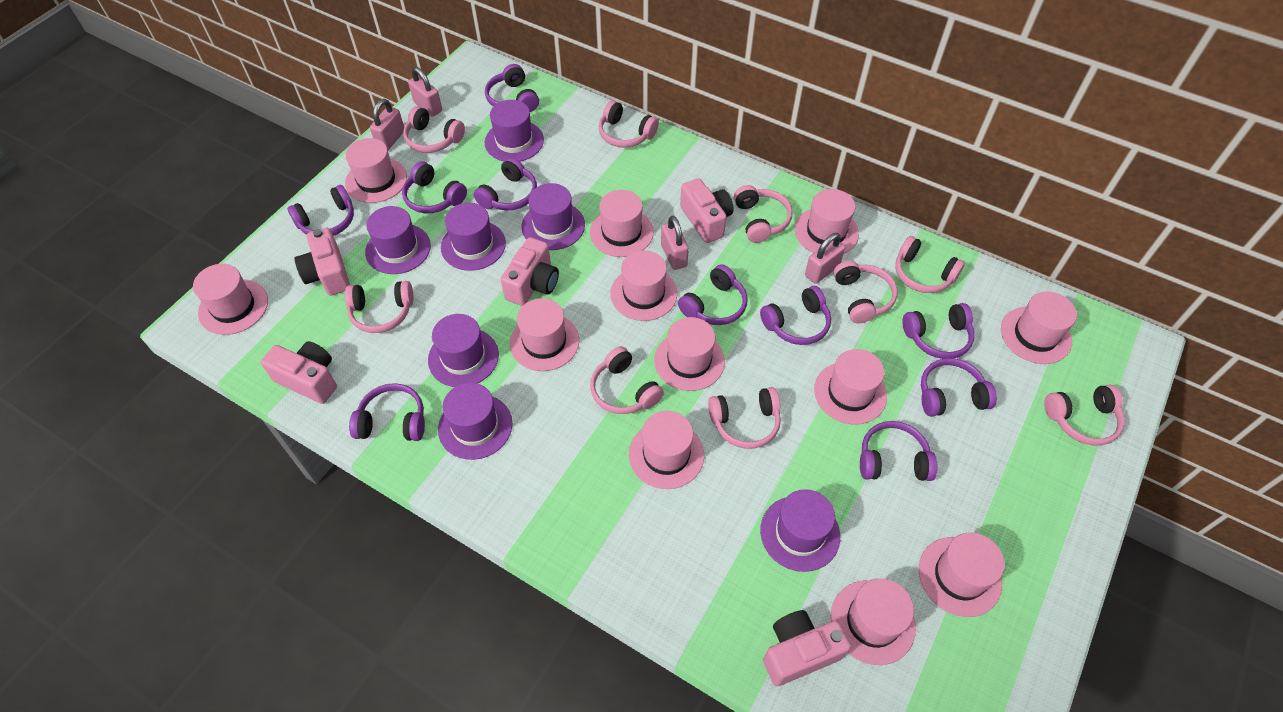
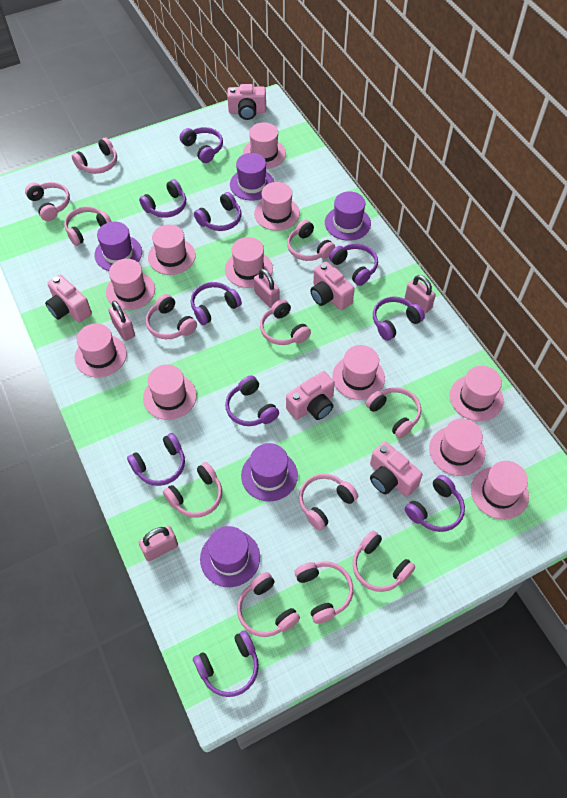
pink hat: [193,264,268,335] [345,138,407,203] [510,298,579,371] [590,190,654,257] [610,250,677,321] [629,411,704,489] [654,317,725,391] [795,189,859,253] [814,349,887,425] [830,578,916,665] [919,533,1005,617] [1001,292,1077,364] = 12 -> [75,323,127,378] [106,259,155,310] [143,364,197,420] [148,224,196,275] [225,237,273,288] [243,122,286,169] [254,182,300,231] [332,345,385,400] [429,419,485,476] [450,366,504,421] [471,461,529,520] = 11
pink headphones: [345,281,414,333] [403,106,465,153] [590,346,664,414] [598,100,659,148] [708,387,781,449] [734,185,793,243] [833,261,898,324] [895,236,965,293] [1044,384,1125,446] = 9 -> [25,182,70,221] [64,206,112,246] [72,137,117,174] [146,294,197,339] [163,462,222,518] [237,572,300,637] [260,299,311,345] [287,220,335,261] [294,561,353,624] [299,474,358,530] [353,530,415,592] [366,387,421,439] = 12
purple hat: [365,206,431,274] [428,314,499,387] [438,383,512,460] [441,203,506,271] [485,100,544,162] [522,183,585,250] [760,489,840,572] = 7 -> [94,222,142,271] [200,526,260,587] [230,153,274,201] [241,443,298,502] [325,191,371,241] = 5

